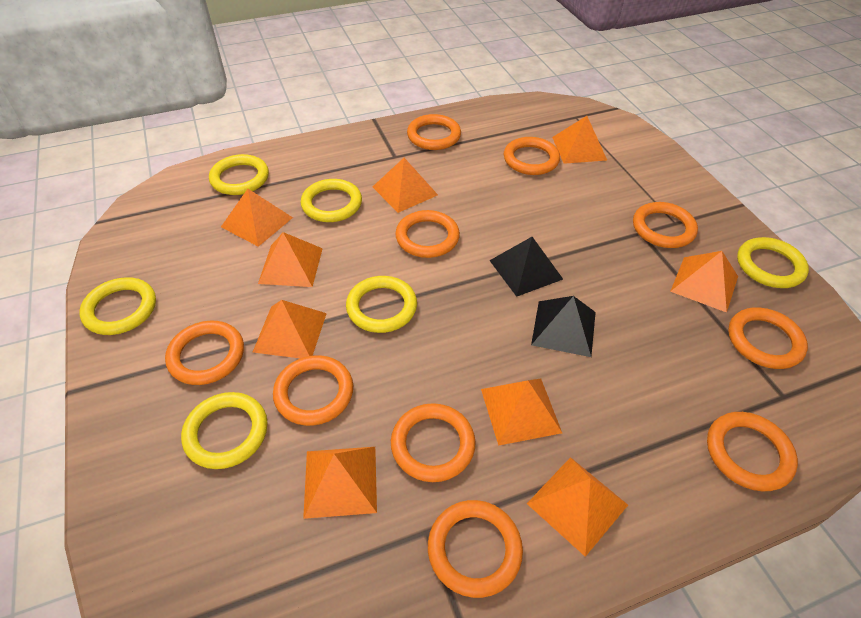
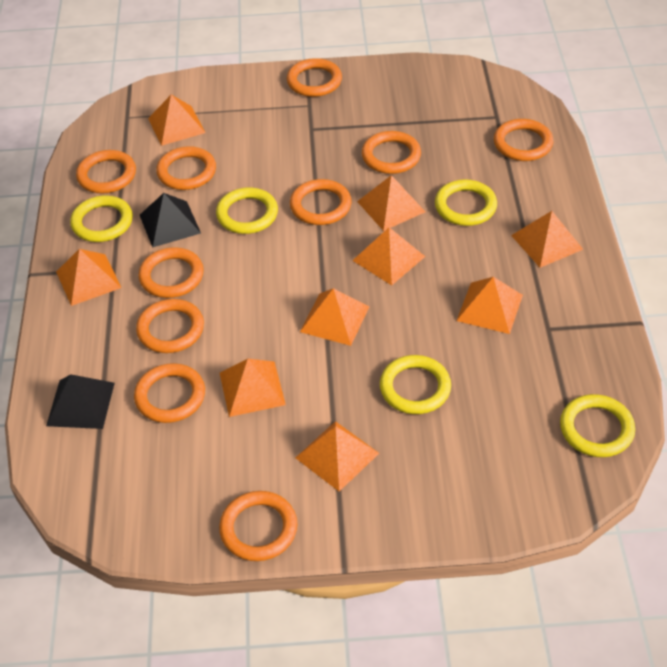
yellow ring: [79,277,156,335] [181,392,268,469] [209,154,269,195] [301,179,362,222] [346,276,417,333] [737,237,809,288] = 6 -> [70,195,133,242] [216,187,278,234] [380,355,451,414] [435,179,497,226] [560,394,635,457] = 5

